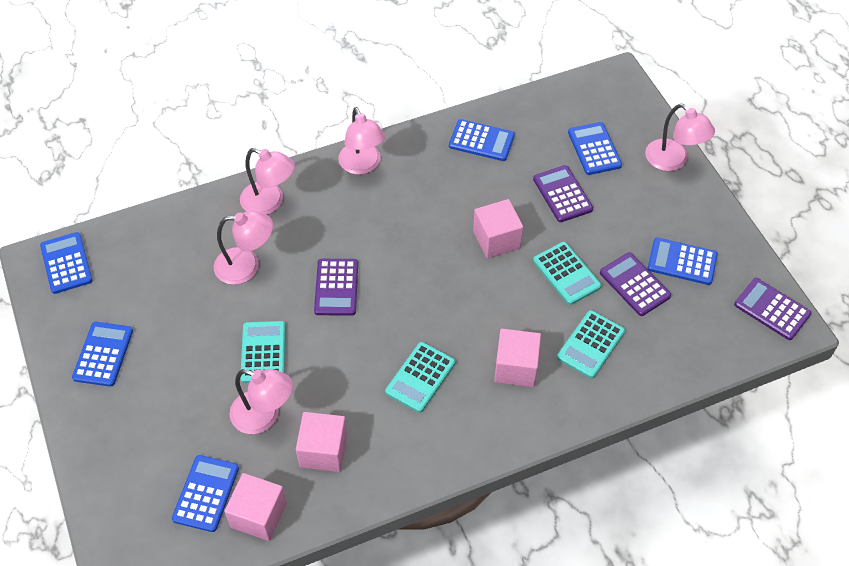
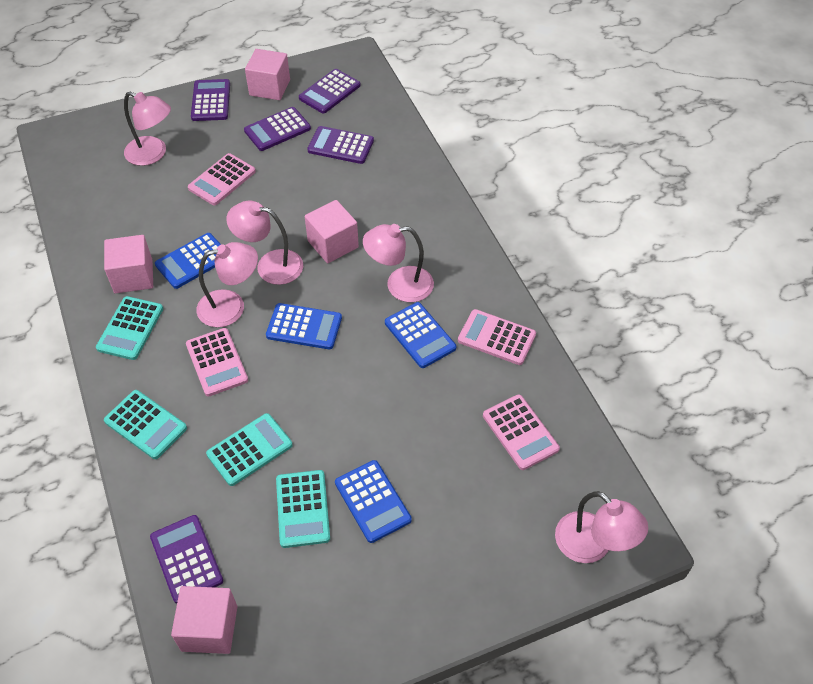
blue calculator: [40,232,92,294] [72,322,133,387] [172,455,239,532] [449,119,515,161] [568,122,622,175] [648,237,717,285] = 6 -> [155,233,221,289] [266,303,342,349] [335,460,412,543] [385,302,456,368] = 4
pink calculator: none = 0 -> [186,328,248,397] [188,153,256,205] [458,309,536,365] [483,394,560,470] = 4
purple calculator: [314,259,358,316] [533,165,593,222] [600,252,671,316] [734,278,811,340] = 4 -> [150,515,223,604] [191,79,230,121] [244,107,311,151] [299,69,361,114] [307,126,374,164] = 5

